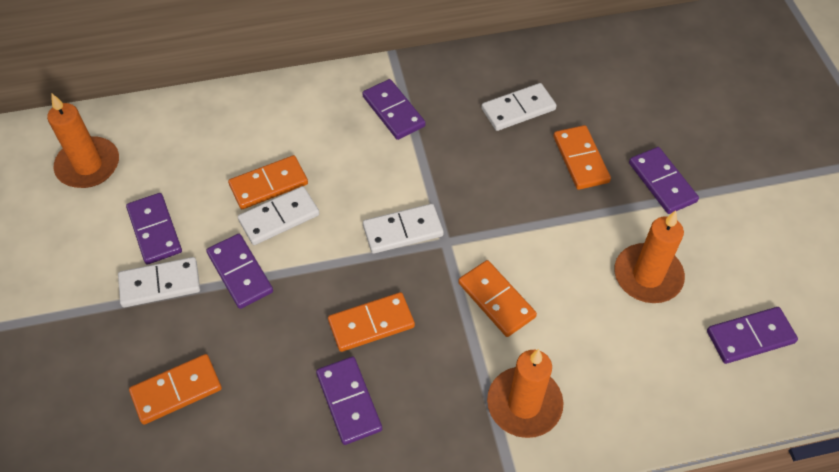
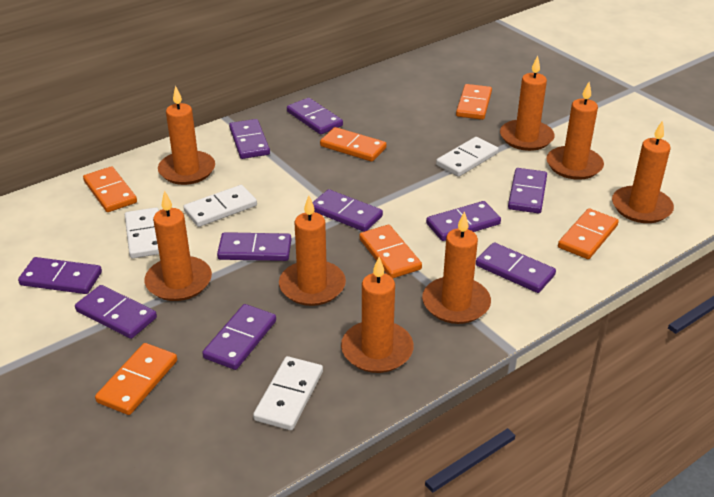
orange candle: [47,93,119,188] [487,349,563,438] [614,210,685,303] = 3 -> [144,190,212,301] [158,86,215,185] [279,195,346,306] [341,257,413,373] [422,211,491,324] [500,55,555,151] [546,82,604,180] [612,120,674,223] = 8
orange domino: [129,354,222,425] [228,155,308,209] [328,292,415,352] [458,260,537,337] [553,125,611,190] = 5 -> [83,166,137,212] [95,343,177,415] [320,127,386,162] [359,225,422,278] [456,84,492,120] [558,208,619,259] = 6
purple domino: [126,193,182,265] [206,234,273,309] [316,357,382,445] [362,79,425,140] [629,147,699,214] [707,307,798,364] = 6 -> [18,257,102,294] [75,285,157,339] [202,304,276,370] [217,232,292,261] [229,119,270,159] [287,98,343,135] [312,189,383,232] [426,201,501,241] [476,243,556,293] [508,168,547,214] = 10

